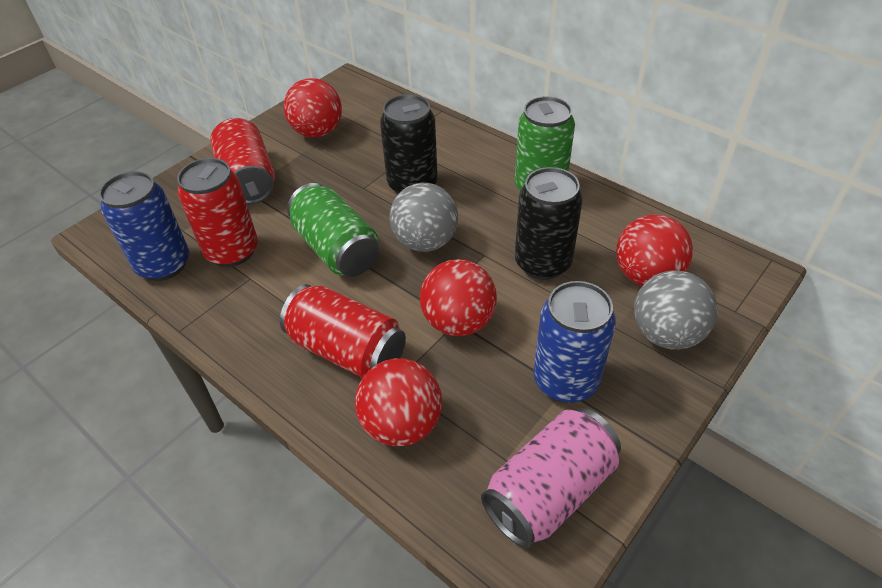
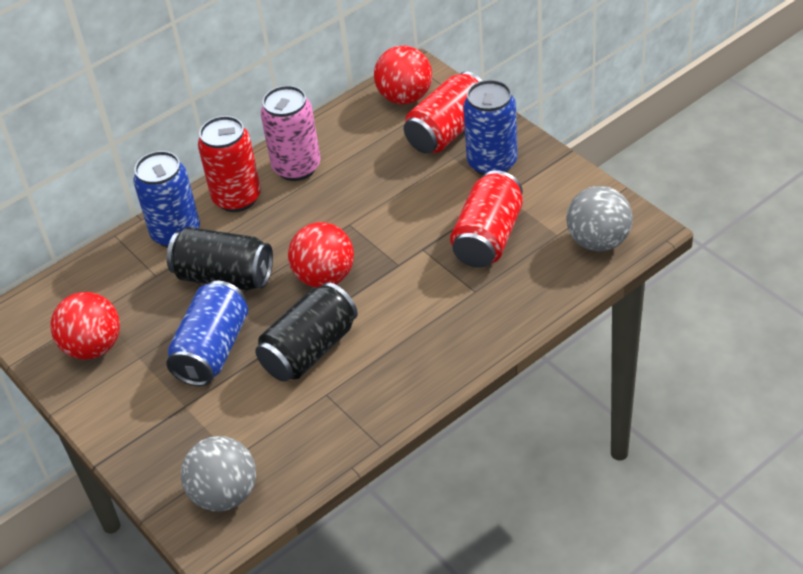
blue can: [99,171,189,281] [533,281,616,403] = 2 -> [134,151,200,248] [166,281,248,386] [463,80,517,175] = 3
green can: [287,183,379,277] [515,96,575,191] = 2 -> none = 0
red ball: [283,78,342,138] [355,358,442,446] [420,259,497,336] [616,214,693,286] = 4 -> [51,292,120,360] [288,222,354,288] [374,46,432,105] = 3

